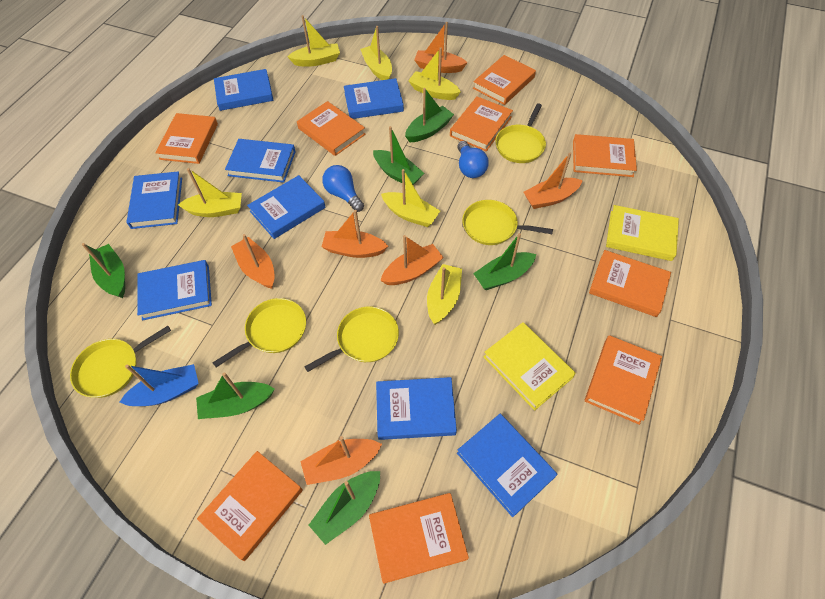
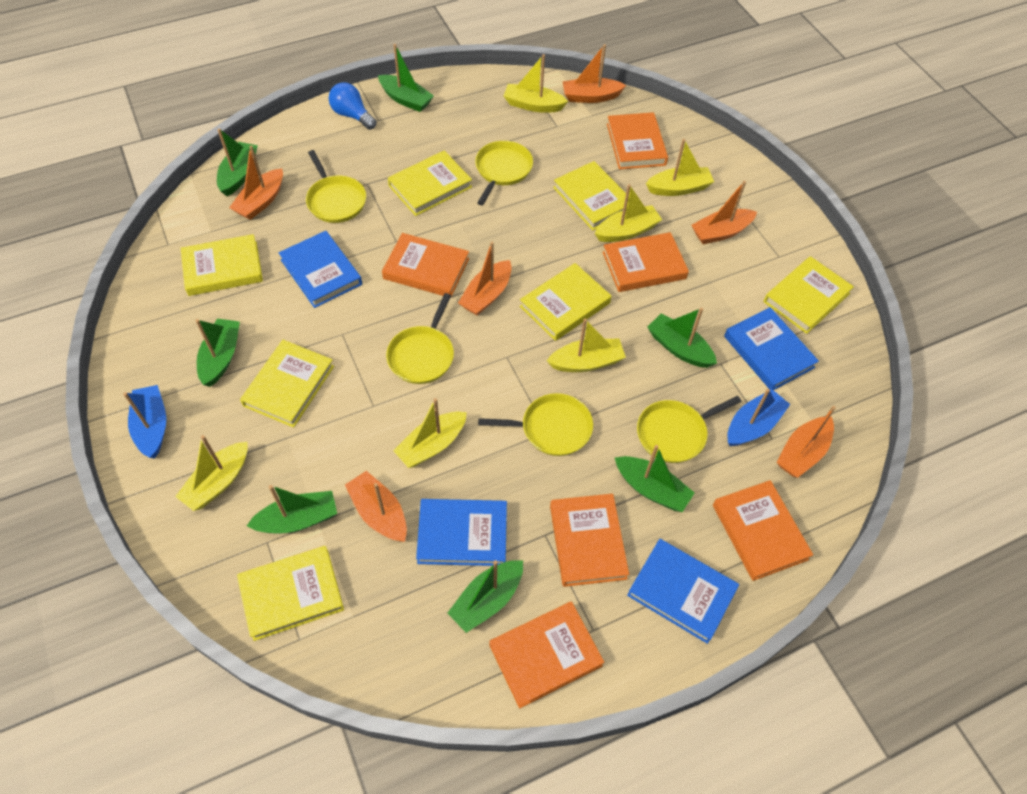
blue boat: [120,364,199,406] = 1 -> [123,385,166,458] [727,389,790,446] = 2
blue book: [127,171,182,229] [137,260,212,320] [214,69,273,111] [225,139,296,183] [247,175,326,239] [344,78,404,119] [376,377,457,440] [457,414,558,517] = 8 -> [279,231,362,308] [416,499,507,566] [627,539,739,644] [724,307,819,390] = 4
blue light bulb: [322,165,364,212] [457,141,489,178] = 2 -> [329,82,377,130] = 1
green boat: [82,243,125,298] [196,372,275,419] [309,471,380,545] [373,126,424,185] [405,88,454,142] [473,233,536,290] = 6 -> [195,318,240,387] [217,129,258,196] [247,485,337,533] [378,44,434,112] [447,560,523,633] [615,445,695,512] [647,308,717,368] = 7
orange book: [155,113,218,164] [197,451,303,561] [297,101,366,156] [369,493,469,584] [450,96,513,151] [473,55,536,105] [573,134,637,177] [585,335,662,425] [589,250,671,317] = 9 -> [382,233,469,298] [489,601,604,708] [550,494,629,587] [603,232,689,292] [607,112,668,169] [713,480,813,581] = 6
yellow book: [483,322,576,411] [606,205,679,261] = 2 -> [180,234,263,296] [237,546,344,641] [240,340,334,428] [388,151,472,216] [520,263,611,341] [553,161,629,230] [763,256,854,334] = 7

